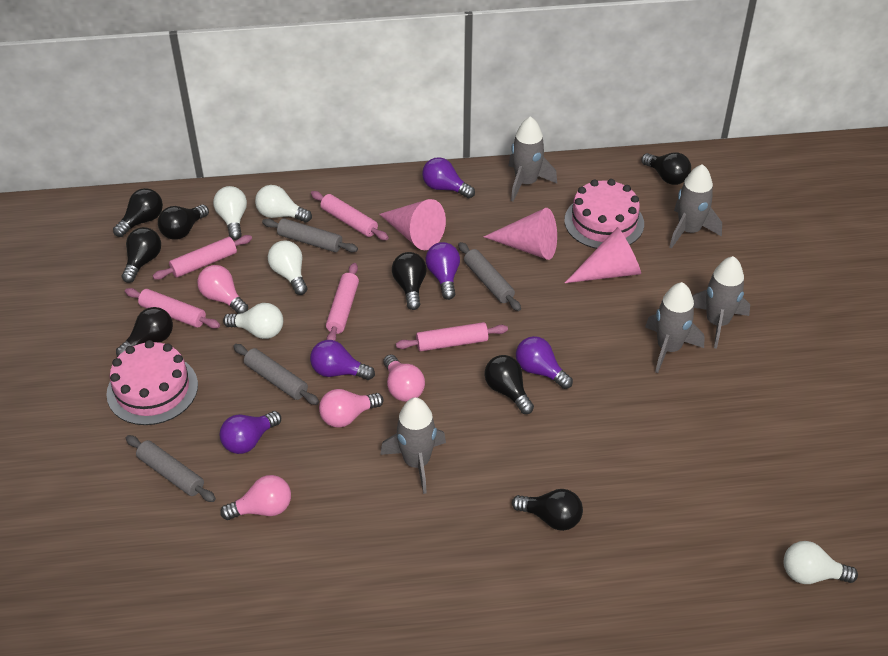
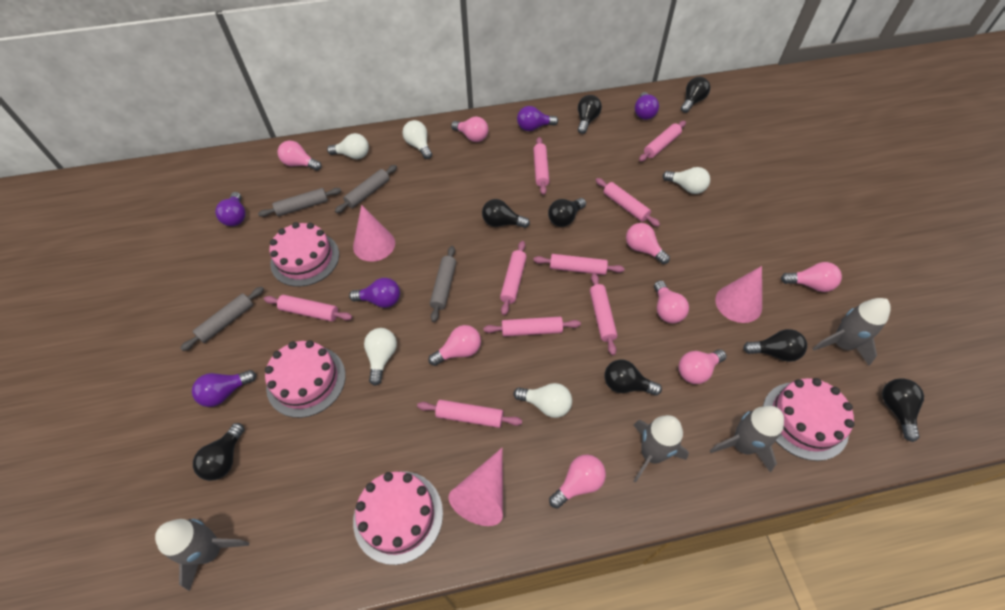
grey rocket: [380,397,446,494] [508,116,557,201] [645,282,705,373] [670,164,722,248] [692,256,750,349] = 5 -> [155,519,249,591] [634,415,689,483] [710,406,784,472] [812,298,891,366] = 4
pink cake: [106,340,198,425] [564,179,644,249] = 2 -> [265,340,346,418] [269,222,339,287] [353,471,443,565] [763,378,854,461] = 4
pink light bulb: [197,265,248,314] [220,475,291,520] [319,389,383,428] [383,354,425,402] = 4 -> [278,140,322,171] [428,325,481,366] [451,117,488,142] [549,454,606,509] [626,223,670,264] [654,281,689,323] [678,349,727,384] [781,262,842,292] = 8
pink rolling pin: [125,288,220,329] [153,235,252,280] [311,191,389,240] [326,263,359,341] [396,322,508,352] = 5 -> [264,295,352,322] [417,400,522,428] [484,317,581,336] [500,241,527,315] [533,137,550,195] [533,254,624,275] [590,273,617,355] [596,178,660,227] [639,121,686,162] = 9

